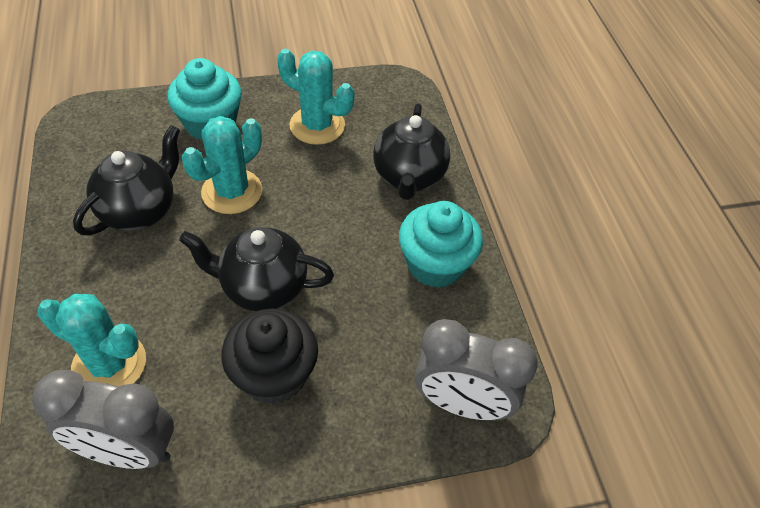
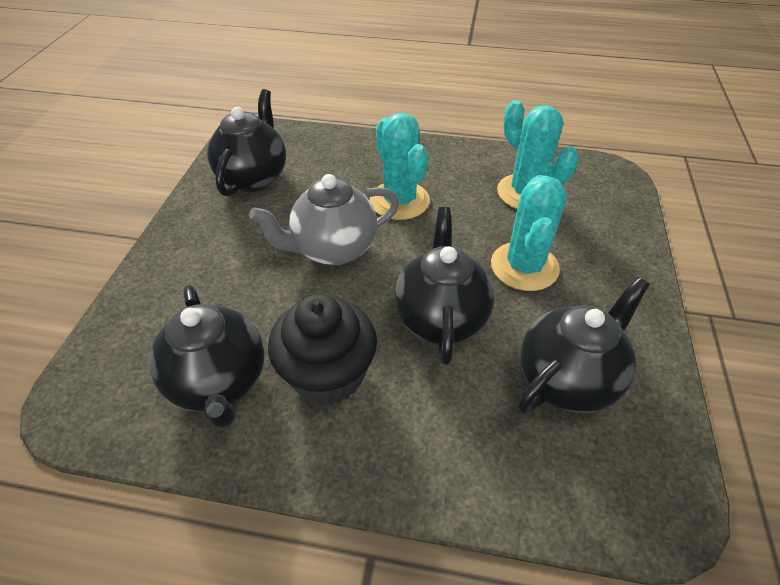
black teapot: [73,125,180,235] [179,227,334,312] [373,103,450,200] = 3 -> [149,285,264,428] [207,89,286,197] [394,207,494,365] [518,277,650,414] = 4
grey clock: [32,370,174,469] [415,319,538,421] = 2 -> none = 0
grey teapot: none = 0 -> [249,174,400,265] = 1
turquoise cupcake: [167,58,242,141] [399,201,483,288] = 2 -> none = 0

